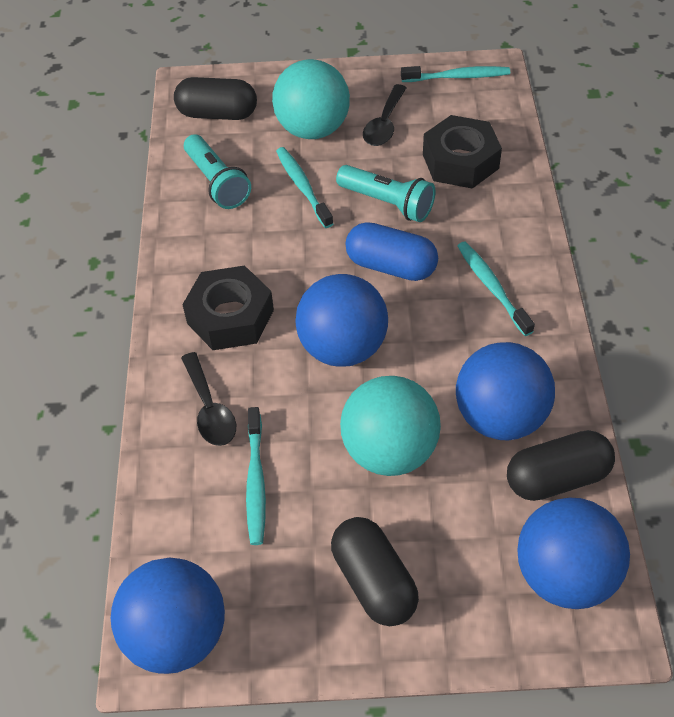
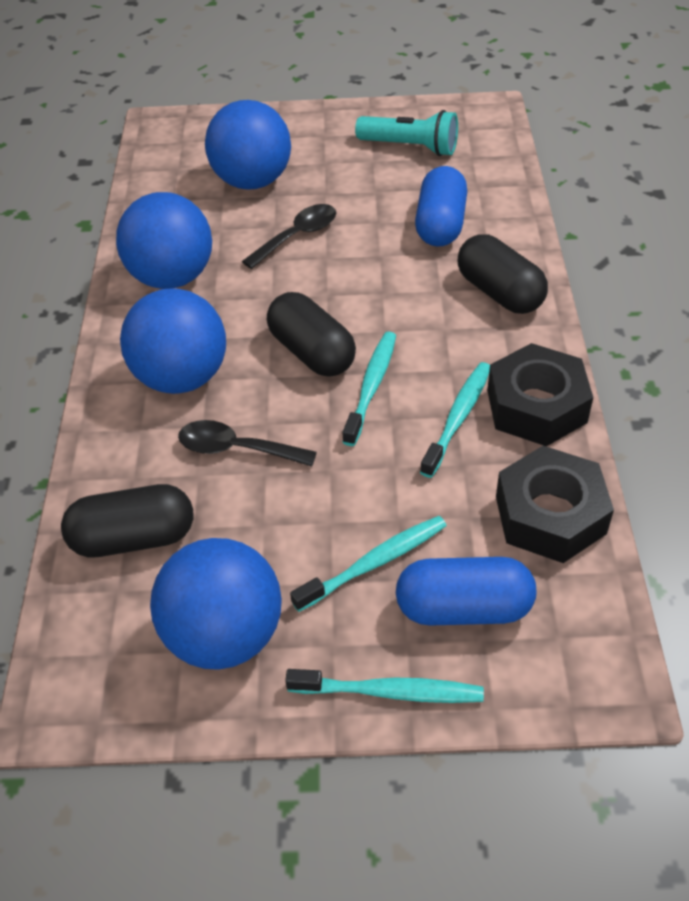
blue capsule: [346,222,438,281] = 1 -> [396,557,536,626] [415,166,467,247] = 2
turquoise ball: [272,59,350,139] [340,376,441,476] = 2 -> none = 0
turquoise flashlight: [184,134,251,209] [336,165,435,222] = 2 -> [355,110,458,156] = 1

